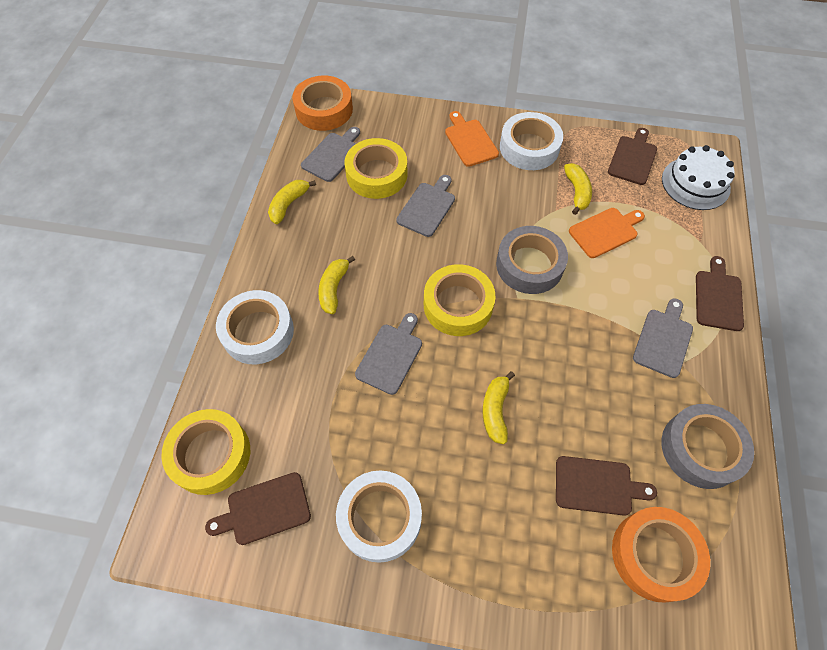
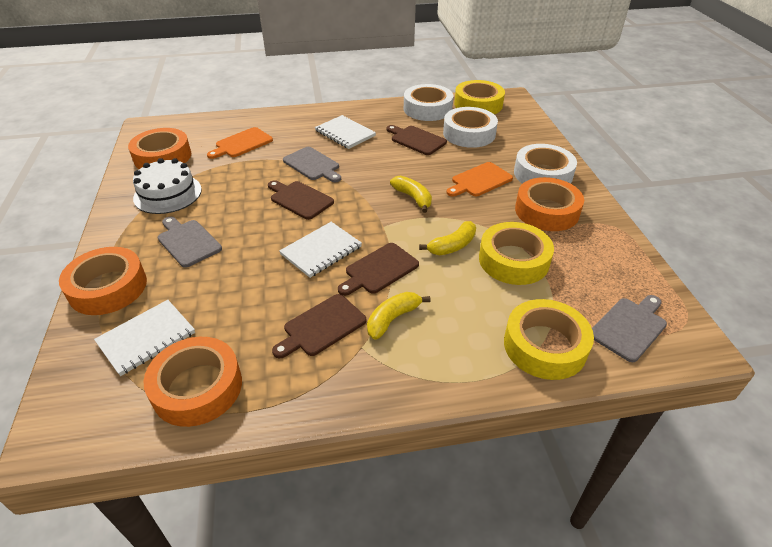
grey cutting board: [301,127,360,182] [355,313,422,395] [396,175,455,237] [633,298,693,378] = 4 -> [158,217,222,268] [283,147,341,182] [592,295,667,362] = 3
grey tape: [496,226,568,294] [661,404,754,489] = 2 -> none = 0
orange tape: [292,76,353,131] [612,507,710,603] = 2 -> [59,247,147,315] [128,128,191,169] [143,337,242,427] [515,177,584,231] = 4
white notebook: none = 0 -> [94,300,195,376] [279,222,362,278] [315,115,376,149] = 3
yellow banana: [268,180,316,224] [318,256,355,314] [483,371,515,444] [564,163,592,215] = 4 -> [367,292,431,340] [390,176,432,213] [419,221,476,255] = 3

